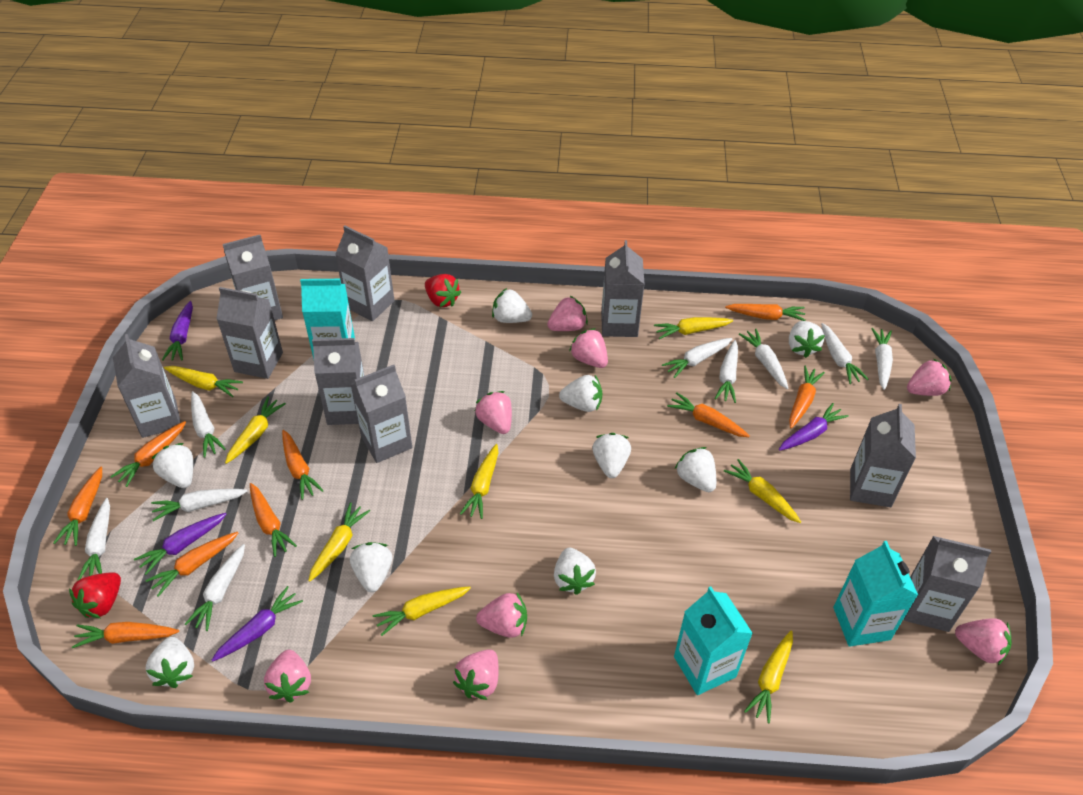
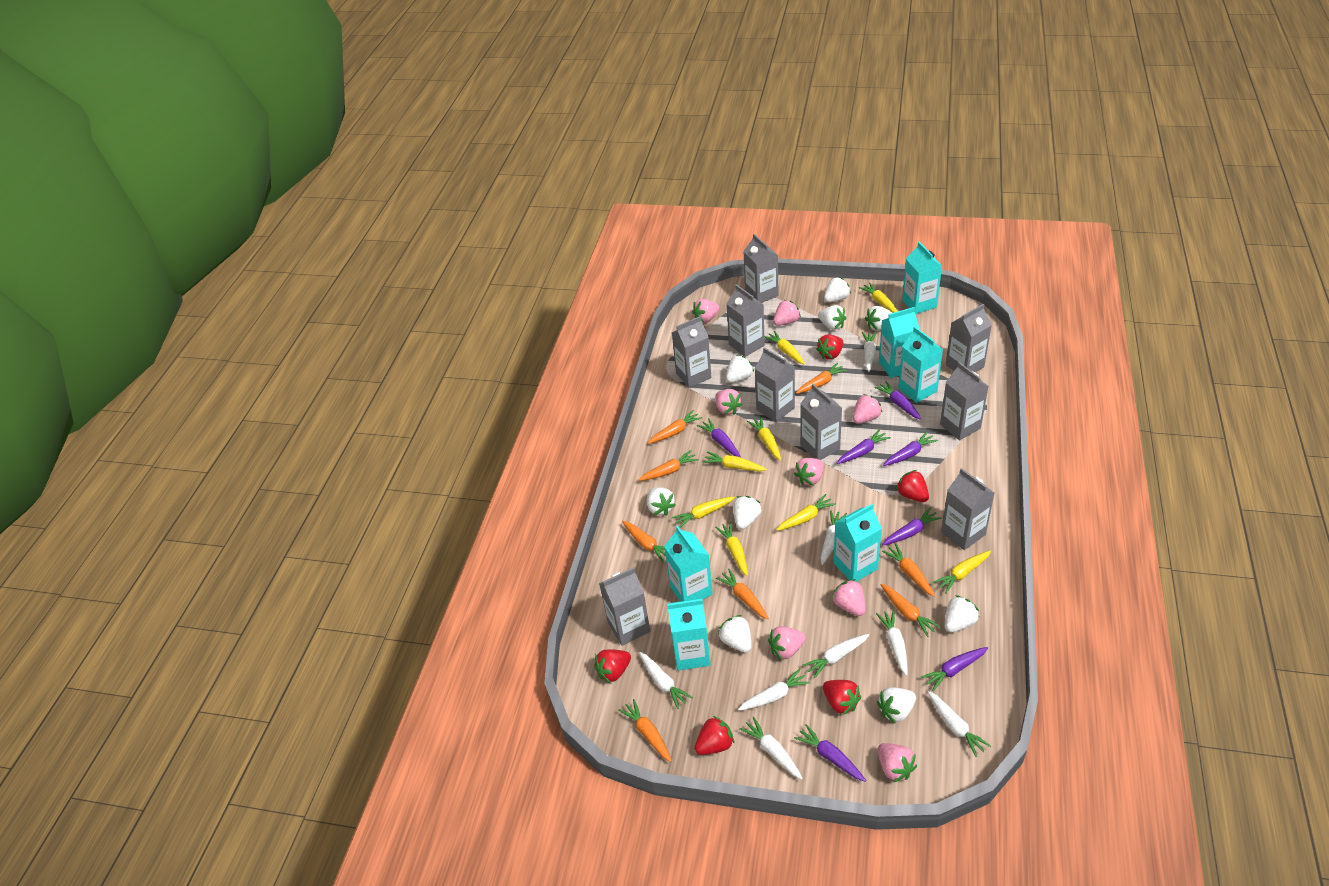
orange carrot: [53,467,102,546] [72,622,179,648] [110,421,186,487] [145,532,238,597] [250,483,297,557] [282,430,324,500] [667,392,749,437] [725,304,806,321] [789,366,825,428] = 9 -> [618,699,672,762] [622,521,666,563] [638,450,699,481] [648,410,702,444] [716,569,769,620] [796,362,847,394] [880,584,941,637] [882,543,935,597] = 8
purple carrot: [134,513,226,575] [162,301,193,361] [212,586,303,661] [779,403,849,451] = 4 -> [697,418,741,457] [794,724,866,782] [836,429,891,464] [874,381,921,420] [882,508,942,545] [883,432,938,466] [920,647,988,691] = 7
red strawberry: [69,572,121,618] [425,274,461,307] = 2 -> [594,649,631,683] [695,716,734,755] [816,335,844,359] [823,680,861,715] [896,470,929,502] = 5
turquoise carton: [300,279,355,359] [674,586,753,695] [833,541,918,647] = 3 -> [664,526,712,602] [667,598,710,671] [833,504,882,582] [879,307,920,378] [898,327,943,403] [902,241,942,314] = 6
white carrot: [77,498,110,581] [151,489,248,521] [185,544,245,631] [191,391,226,458] [662,338,732,378] [715,340,738,403] [739,328,789,389] [821,323,868,384] [871,328,893,390] = 9 -> [639,652,693,709] [738,668,810,711] [739,717,803,779] [803,634,869,679] [821,510,847,565] [862,332,877,372] [876,610,908,676] [927,691,991,757] = 8

